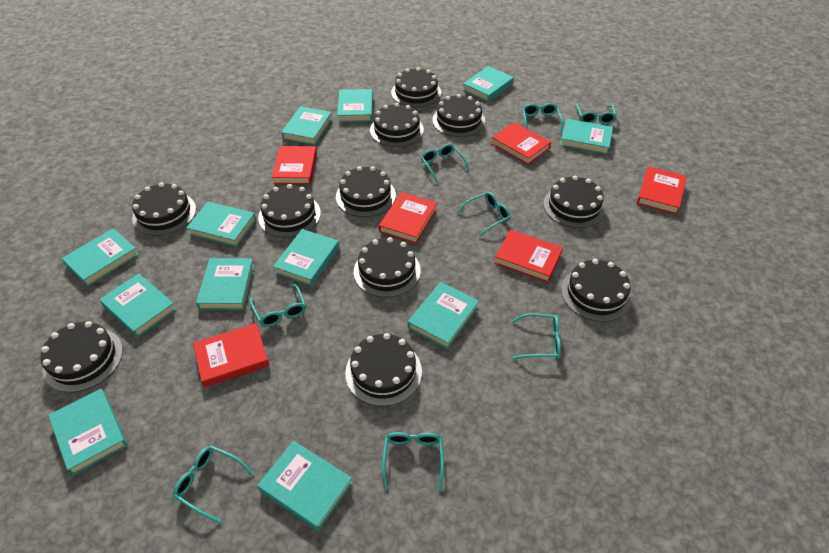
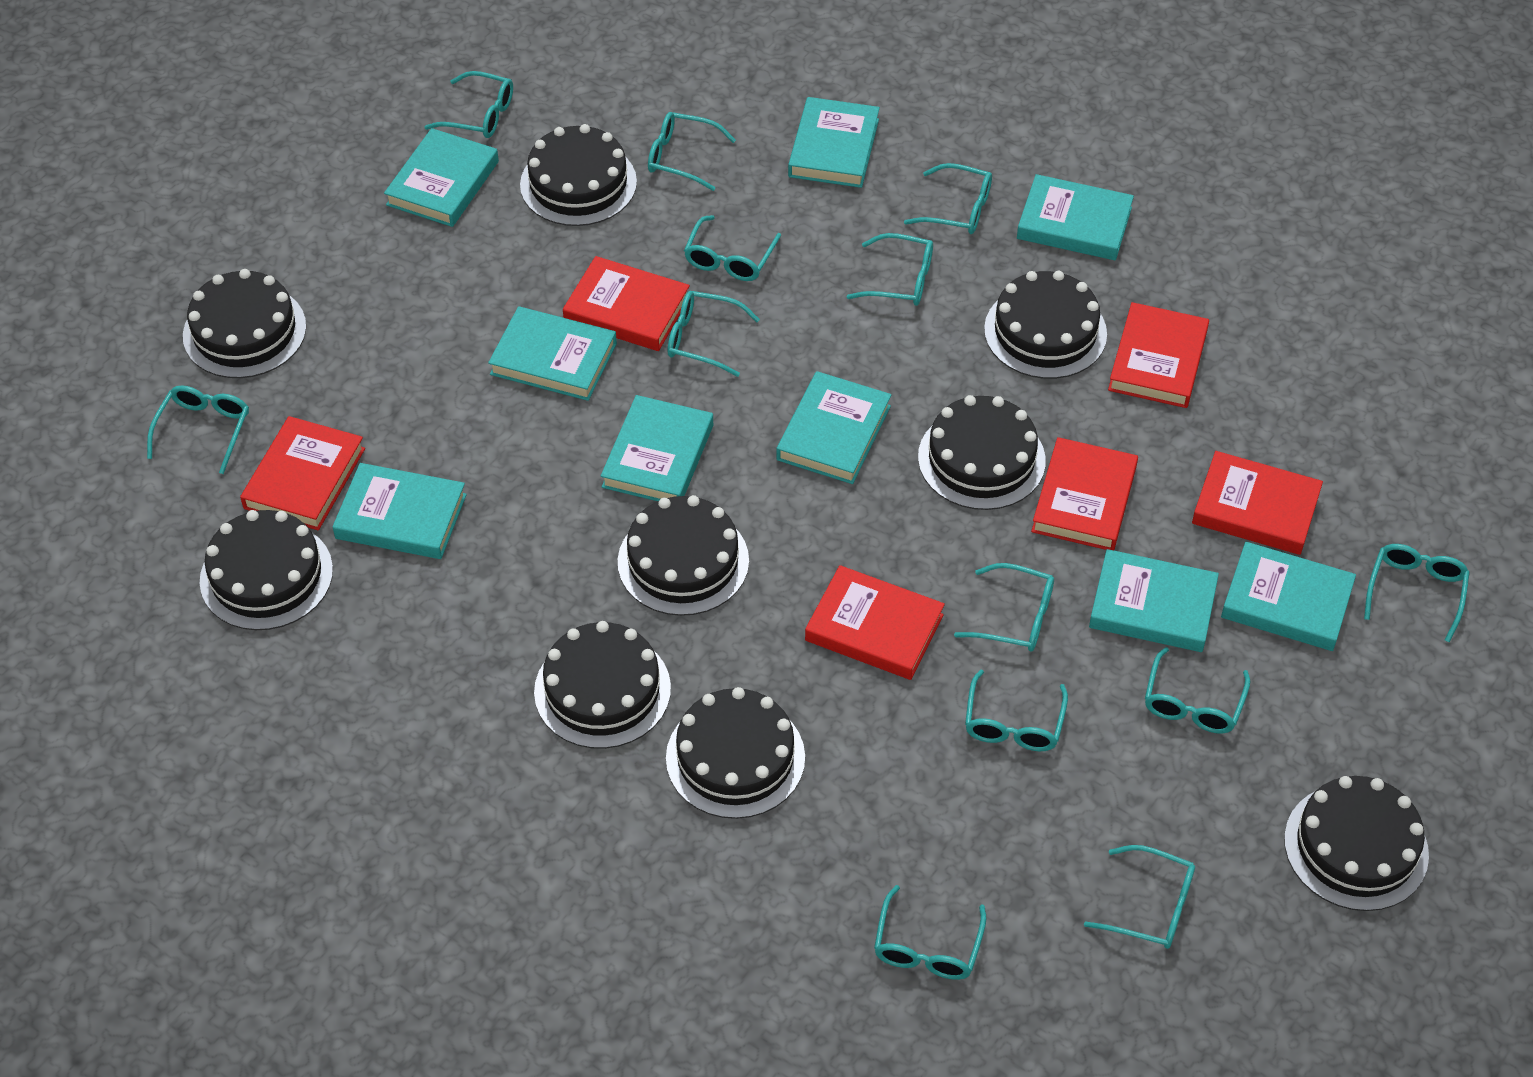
black cake: [41,321,123,393] [132,182,196,236] [258,184,321,238] [336,166,396,217] [345,333,422,406] [354,237,421,297] [370,103,424,147] [391,67,441,107] [432,94,485,137] [543,176,605,228] [561,259,632,322] = 11 -> [183,269,306,378] [200,510,333,630] [520,124,637,226] [534,621,671,749] [618,495,749,616] [666,687,805,819] [918,395,1046,510] [984,271,1107,379] [1284,776,1429,911] = 9
turquoise book: [48,389,127,475] [62,228,139,287] [99,273,177,338] [186,202,256,247] [196,258,254,310] [257,441,353,531] [273,229,339,286] [281,106,332,145] [337,89,373,122] [408,282,479,349] [462,66,514,102] [560,119,613,154] = 12 -> [332,463,467,559] [384,128,499,227] [488,306,617,401] [601,395,713,501] [776,371,891,484] [788,97,880,188] [1017,174,1134,260] [1089,549,1219,652] [1221,542,1356,651] = 9
turquoise glasses: [173,446,253,523] [250,284,306,327] [382,432,444,491] [421,144,469,183] [457,192,510,237] [512,313,561,359] [523,103,563,133] [575,104,617,124] = 8 -> [147,386,249,474] [425,71,513,138] [648,112,736,191] [667,291,760,377] [684,215,781,281] [846,233,933,306] [874,885,986,980] [904,163,992,234] [954,563,1054,652] [965,670,1068,751] [1084,845,1195,949] [1145,647,1250,734] [1364,544,1470,643] = 13

